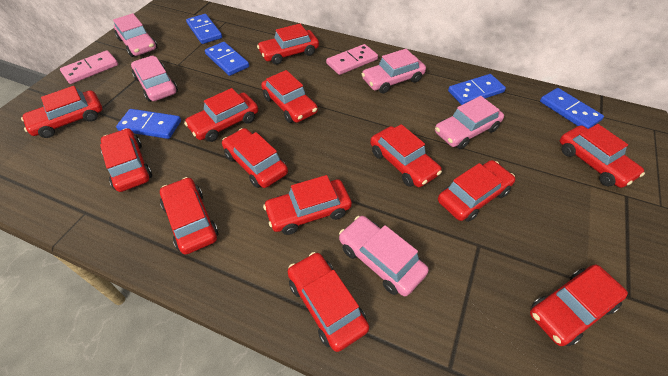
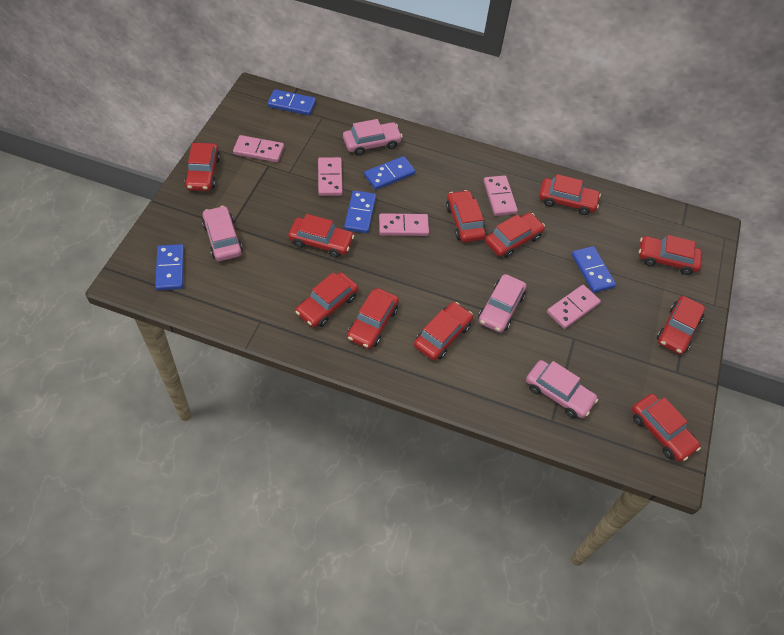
pink car: [113,13,157,57] [131,56,178,102] [339,216,429,296] [362,49,426,93] [435,96,504,149] = 5 -> [202,206,243,261] [343,119,403,156] [478,274,527,333] [526,360,598,418] = 4
pink domino: [60,50,118,84] [326,44,378,75] = 2 -> [233,135,284,162] [318,157,343,196] [379,213,429,236] [484,175,518,216] [547,285,601,329] = 5
red car: [21,86,102,138] [100,128,152,192] [160,177,218,255] [184,88,258,142] [222,128,288,188] [257,24,319,65] [261,70,318,123] [263,175,352,235] [288,252,369,352] [370,124,442,187] [438,160,515,222] [530,265,628,346] [560,124,645,188] = 13 -> [184,143,220,191] [288,214,354,258] [296,272,358,327] [347,288,399,349] [414,302,473,360] [446,190,486,242] [485,212,545,258] [539,174,601,215] [632,394,701,462] [639,235,702,275] [657,296,705,355] = 11

